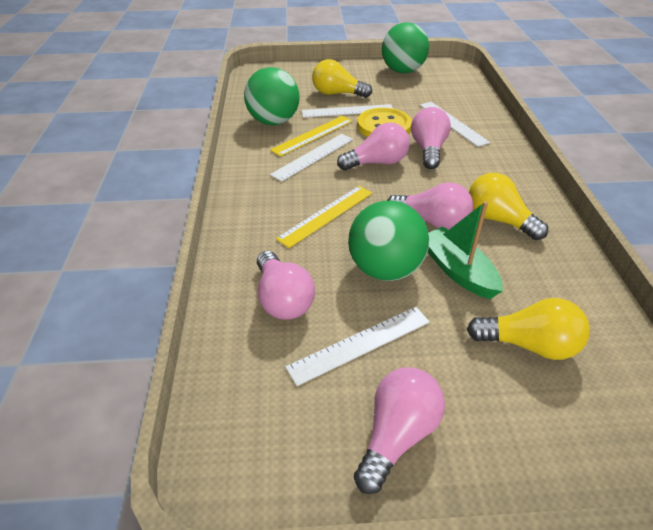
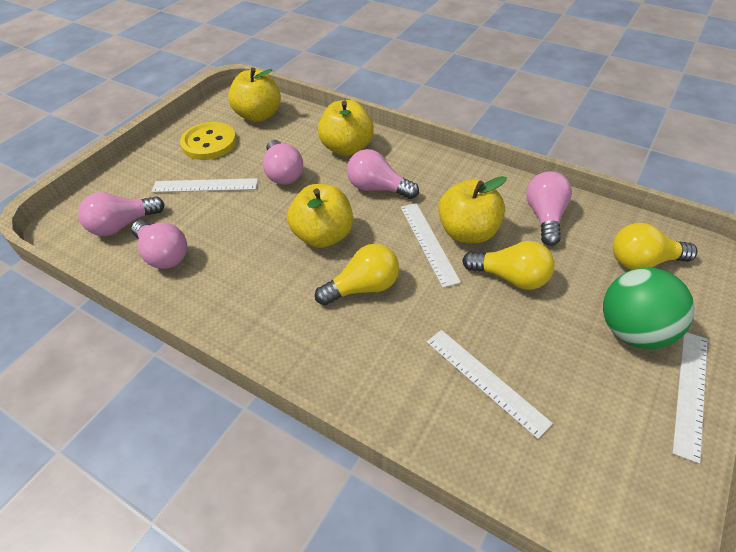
green ball: [244,67,300,125] [348,201,429,281] [382,22,429,73] = 3 -> [603,268,695,349] = 1
green boat: [428,201,503,299] = 1 -> none = 0
yellow apple: none = 0 -> [228,68,281,122] [287,184,353,248] [318,100,374,156] [438,176,507,243] = 4
yellow ruler: [270,116,353,157] [276,186,372,248] = 2 -> none = 0

